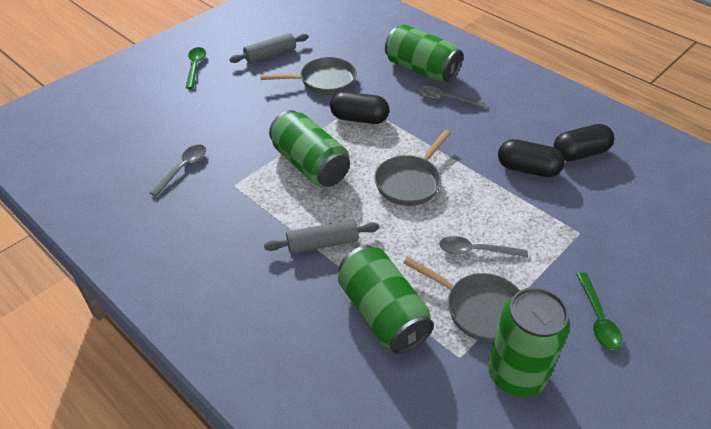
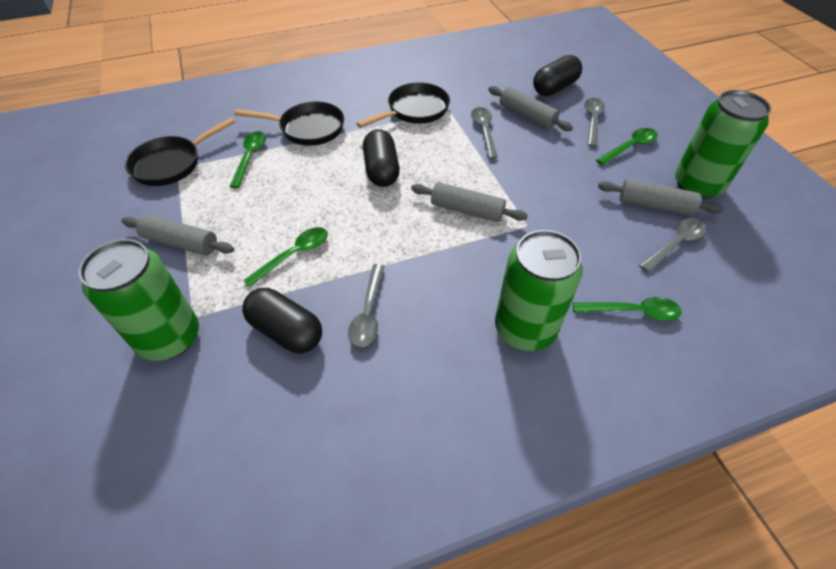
black pan: none = 0 -> [125,117,236,186] [234,102,344,146] [356,82,450,128] = 3
green can: [269,110,350,187] [338,246,434,354] [385,25,463,82] [488,287,570,397] = 4 -> [79,239,199,361] [495,230,583,351] [675,90,771,199] = 3
green spoon: [185,47,206,89] [576,272,622,350] = 2 -> [229,131,266,188] [243,227,328,287] [573,297,681,321] [596,128,658,165] = 4
grey pan: [260,57,357,95] [374,130,451,206] [403,257,520,342] = 3 -> none = 0
grey rolling pin: [229,33,309,63] [264,220,379,254] = 2 -> [122,215,234,255] [411,182,528,222] [488,86,573,131] [598,179,724,216] = 4
grey spoon: [150,145,206,197] [418,86,486,108] [439,236,528,258] = 3 -> [348,264,385,347] [471,107,498,159] [584,98,605,147] [639,218,706,273] = 4

